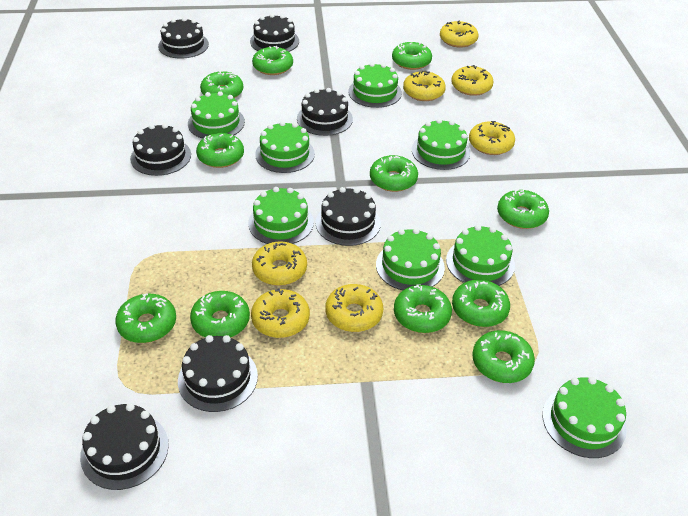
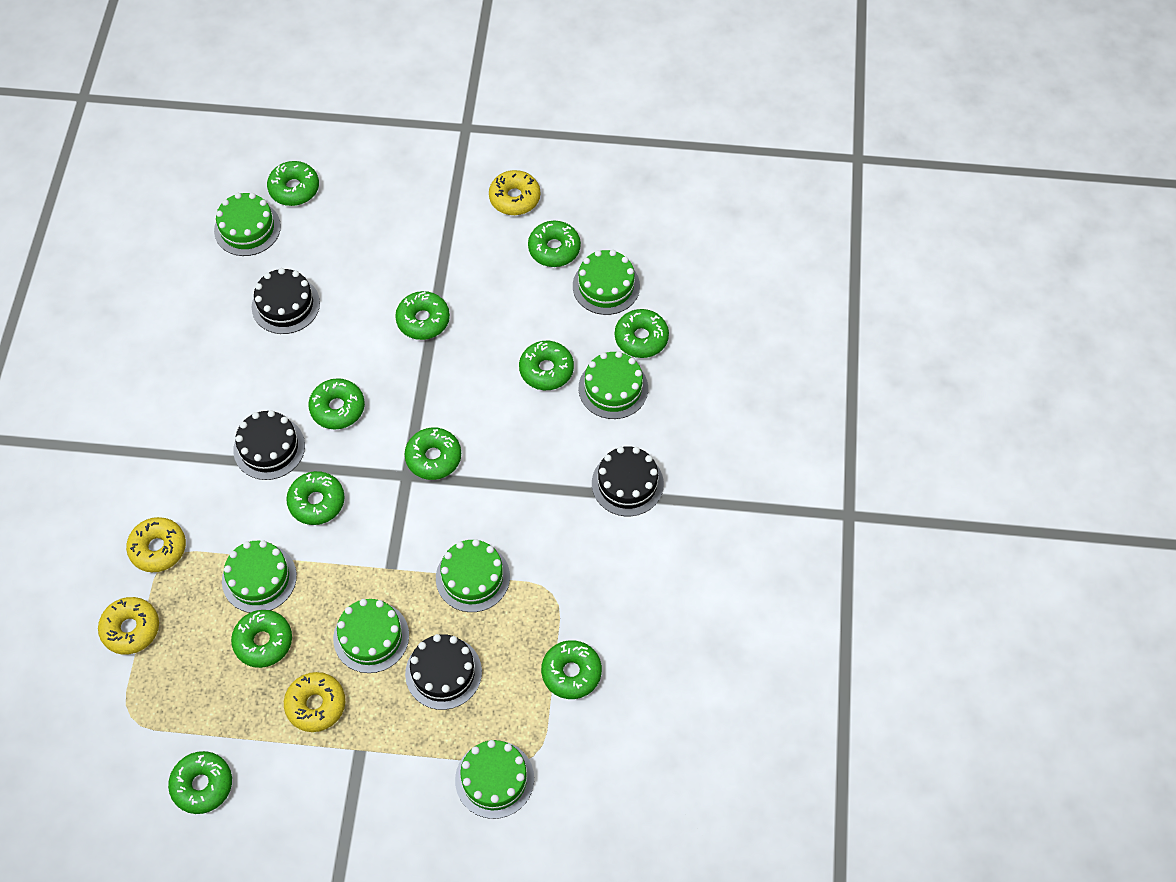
black cake: [80,403,169,490] [130,124,191,176] [158,17,209,58] [178,335,258,412] [250,14,299,52] [297,88,353,136] [316,187,381,246] = 7 -> [233,410,305,480] [252,268,320,334] [405,634,482,710] [592,446,664,516] = 4
green cake: [188,91,245,139] [248,187,314,244] [255,121,315,173] [348,62,402,108] [376,228,445,290] [412,119,470,170] [446,225,515,286] [543,377,627,458] = 8 -> [214,193,281,256] [222,541,297,613] [333,599,409,673] [436,539,510,612] [455,740,534,819] [573,250,640,315] [578,351,648,419] = 7
yellow donut: [251,288,310,338] [252,241,307,286] [325,284,383,332] [403,70,446,101] [440,21,478,48] [451,65,494,96] [469,121,515,155] = 7 -> [98,597,159,655] [126,517,186,572] [284,672,345,732] [489,170,540,215] = 4

